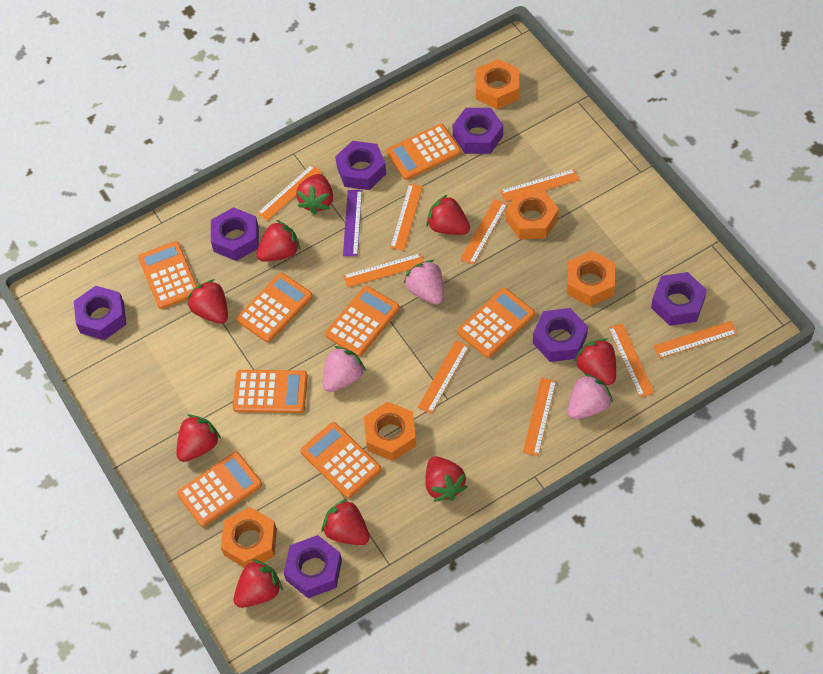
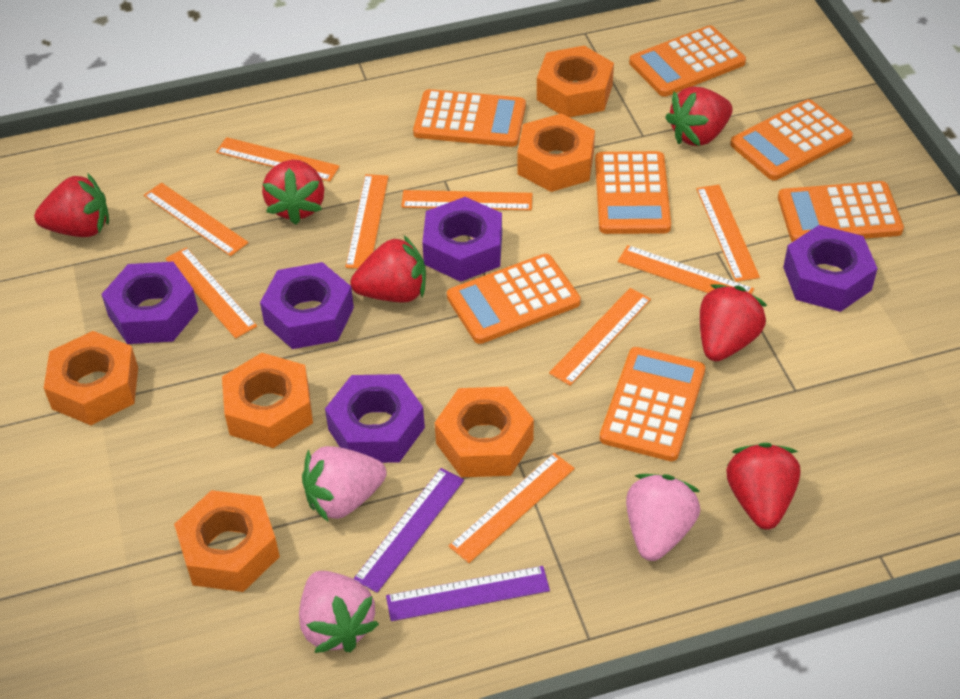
orange calculator: [138,241,197,309] [177,452,262,527] [232,370,308,413] [236,273,313,342] [300,422,382,499] [325,286,400,357] [386,124,461,180] [457,288,535,358] = 8 -> [413,89,526,147] [447,254,581,344] [595,151,671,234] [600,347,705,461] [629,25,746,97] [730,99,853,180] [778,181,904,242] = 7
orange nut: [221,507,277,568] [364,402,416,461] [476,59,519,109] [506,190,559,239] [567,251,615,306] = 5 -> [44,331,138,425] [174,490,280,592] [222,353,313,448] [435,387,534,477] [517,113,595,192] [537,45,614,117] = 6
purple nut: [74,286,126,340] [211,207,259,261] [284,535,342,598] [335,141,386,190] [452,108,503,154] [533,308,588,362] [651,272,707,326] = 7 -> [101,262,199,344] [260,262,354,349] [325,374,425,463] [422,197,502,282] [783,225,878,312] = 5
purple ruler: [343,190,362,256] = 1 -> [353,468,464,593] [386,566,550,621] = 2
red strawberry: [176,414,221,462] [187,279,228,324] [234,559,283,608] [256,220,300,262] [296,174,333,215] [322,499,370,545] [426,194,470,235] [426,456,468,502] [574,338,616,385] = 9 -> [34,173,109,237] [262,160,324,225] [350,236,426,302] [665,86,733,146] [700,284,767,361] [726,443,800,530] = 6

